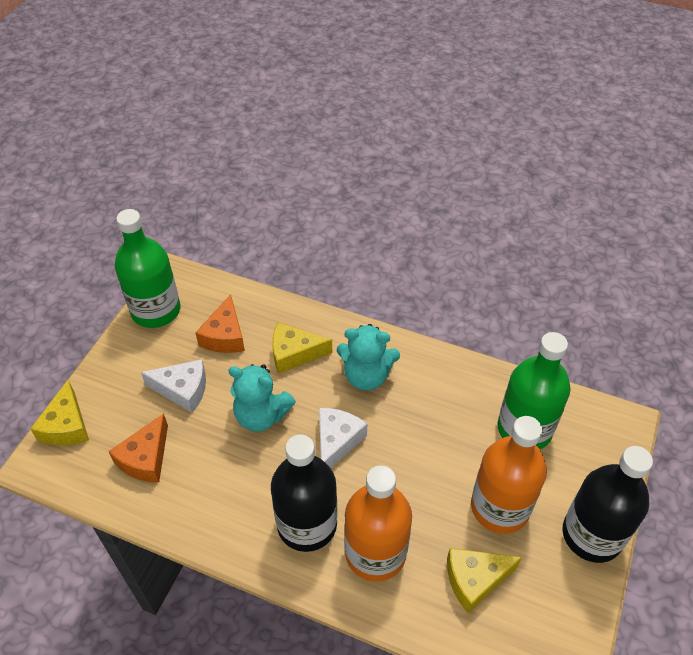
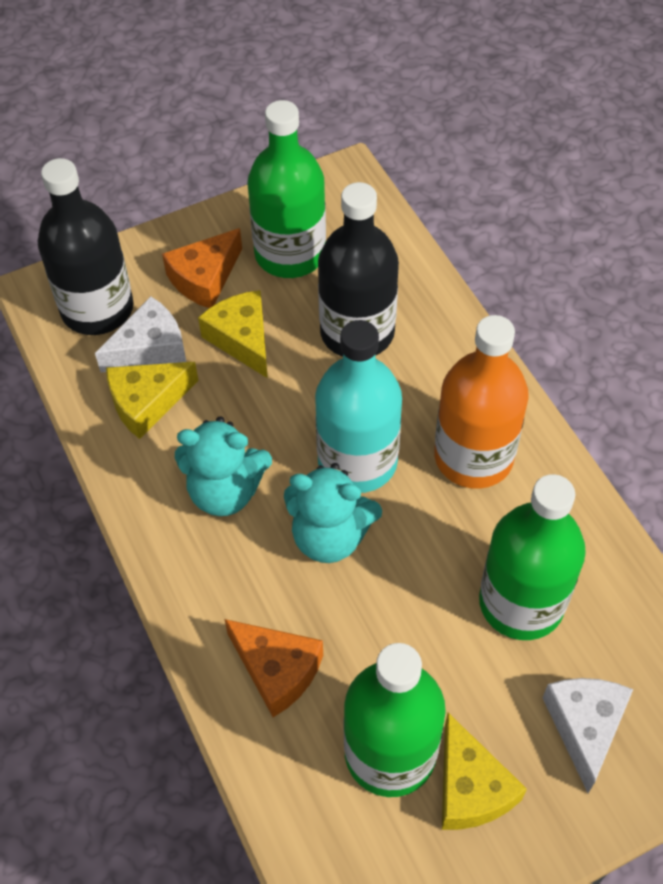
green bottle: [115,209,180,328] [498,332,570,449] = 2 -> [247,100,326,278] [344,643,446,797] [479,474,586,640] = 3
orange bottle: [344,465,412,582] [471,416,547,534] = 2 -> [434,315,529,489] = 1
turquoise bottle: none = 0 -> [315,320,402,493] = 1

